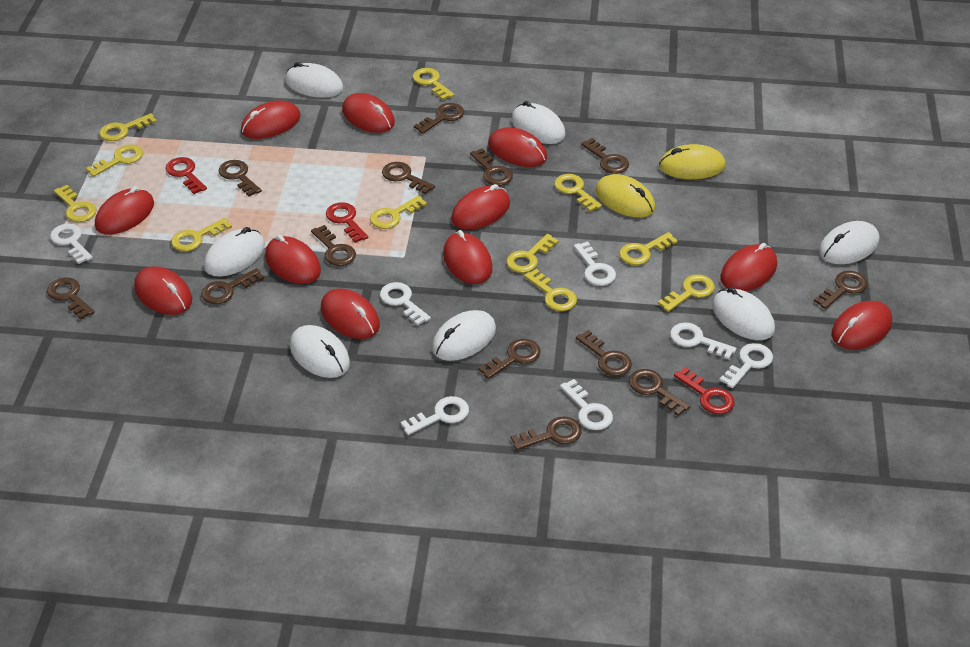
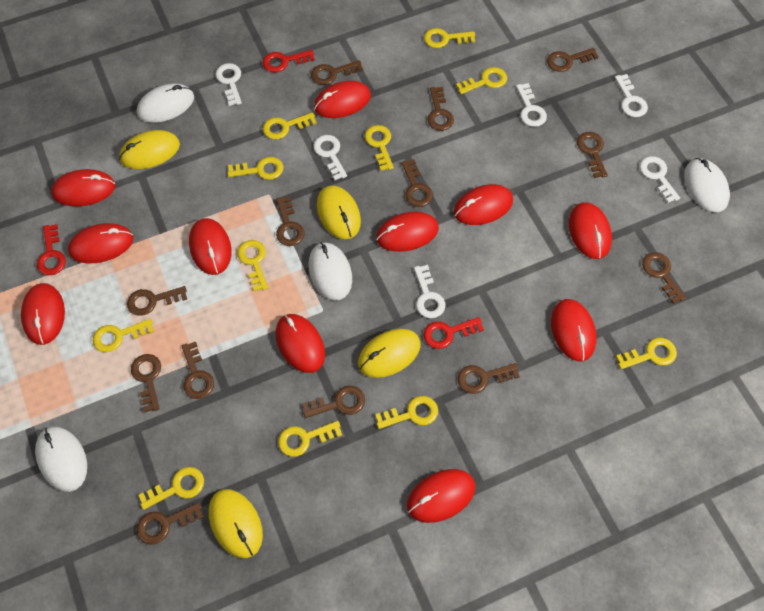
white key: [50,224,93,264] [380,282,431,326] [401,396,469,435] [560,379,613,430] [574,241,616,286] [670,322,736,359] [719,343,773,388] = 7 -> [215,63,242,106] [313,135,347,180] [414,265,445,318] [516,83,547,127] [615,74,648,117] [640,156,680,203] = 6
white mouse: [204,227,265,277] [285,62,343,98] [290,325,350,378] [432,310,496,361] [512,101,566,144] [712,287,775,340] [819,221,879,264] = 7 -> [35,427,87,492] [137,83,194,123] [309,242,352,301] [684,158,730,212] = 4
yellow mouse: [595,174,655,218] [659,144,726,179] = 2 -> [119,130,180,169] [209,489,263,558] [317,185,361,239] [358,329,421,378] = 4

